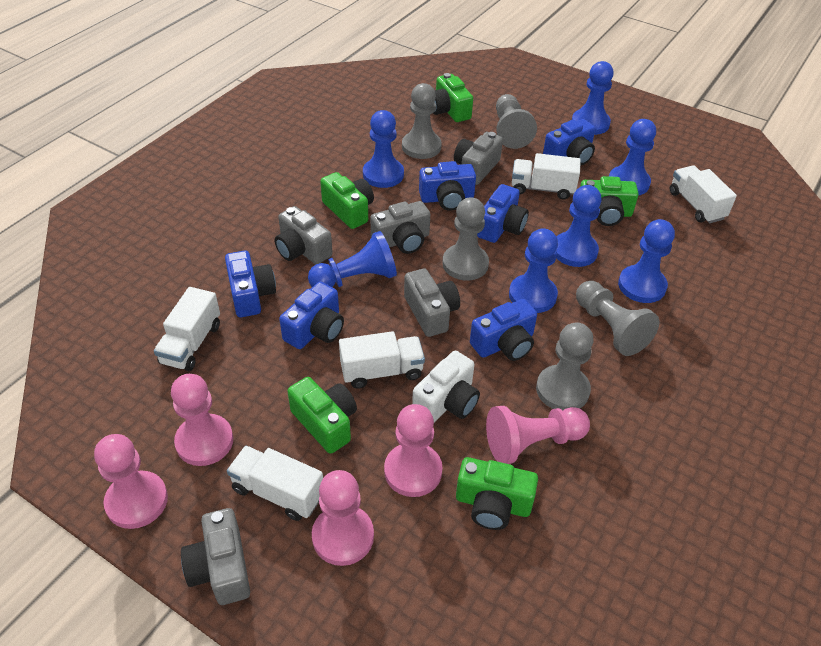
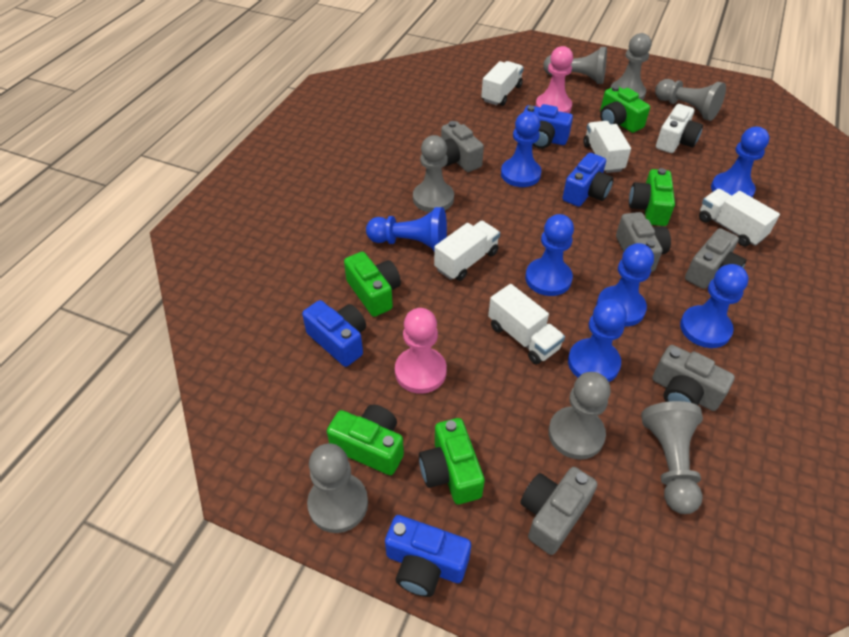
blue camera: [225,250,276,317] [279,282,344,349] [419,161,476,211] [470,299,537,361] [477,184,529,243] [543,119,595,165] = 6 -> [302,300,366,367] [385,515,471,597] [524,104,573,149] [562,153,614,207] = 4
grey pawn: [402,83,442,159] [443,197,489,280] [496,94,537,149] [536,323,594,410] [576,281,659,356] = 5 -> [307,443,368,533] [413,135,454,213] [543,47,607,84] [548,372,611,460] [611,33,651,100] [641,401,703,514] [655,79,726,121] = 7
pink pawn: [94,434,168,529] [171,374,233,466] [312,470,374,566] [384,404,443,497] [486,406,590,464] = 5 -> [395,308,447,394] [536,46,573,113] = 2

